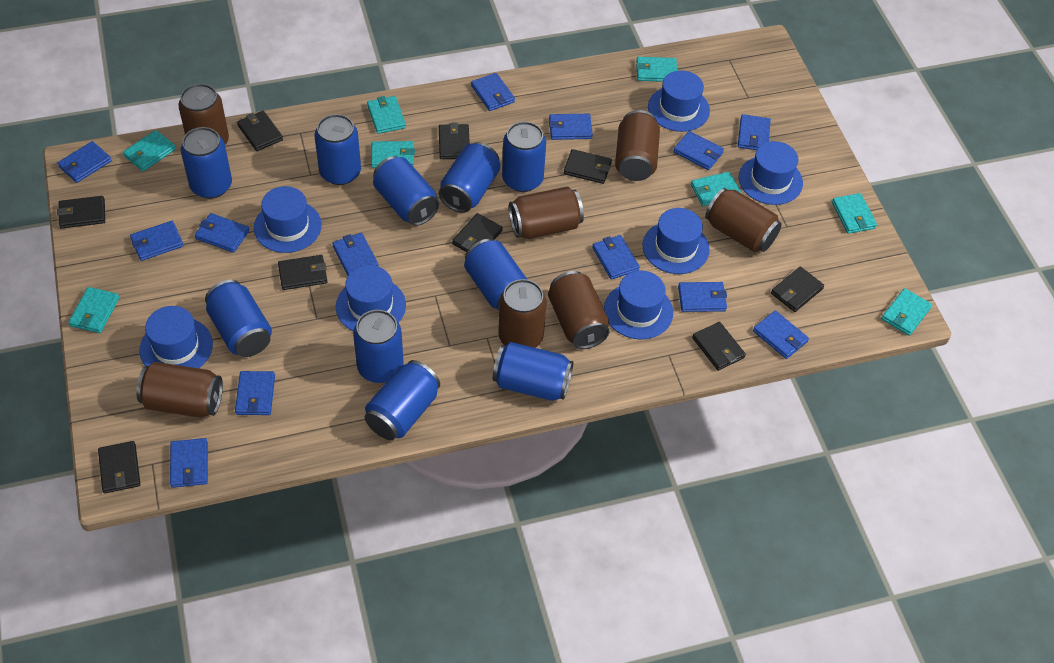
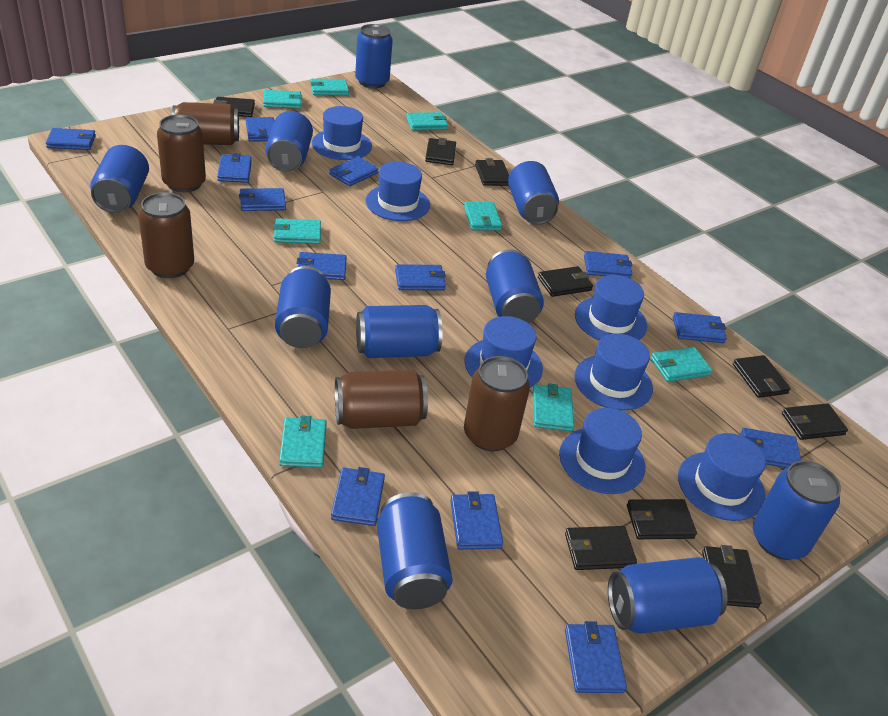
brown can: [136,362,223,418] [178,84,229,145] [498,279,547,348] [509,186,584,239] [548,271,609,349] [615,110,660,181] [705,188,782,252] = 7 -> [138,192,194,278] [157,115,206,192] [172,102,239,145] [335,370,428,429] [464,356,530,451] = 5

